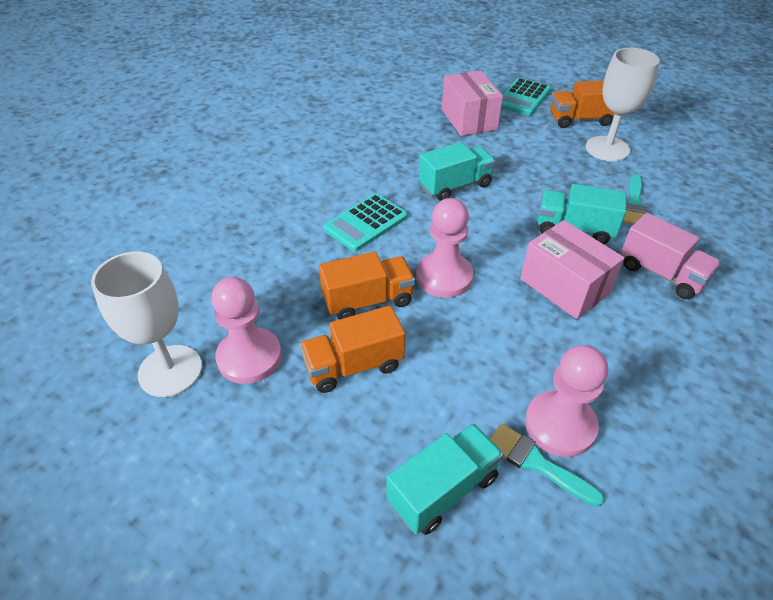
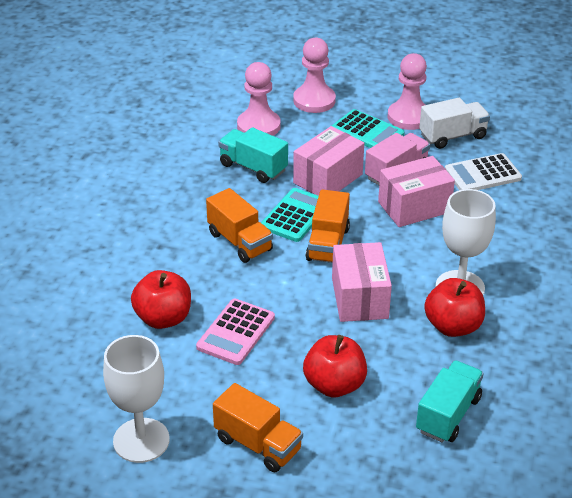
pink box: [442,70,503,136] [520,220,625,319] = 2 -> [293,126,364,196] [332,242,392,322] [378,156,455,227] = 3
pink calculator: none = 0 -> [196,299,275,365] = 1
red apple: none = 0 -> [131,270,191,329] [303,335,367,397] [424,278,485,337] = 3
turquoise brush: [490,423,604,507] [623,175,647,225] = 2 -> none = 0
turquoise truck: [386,423,504,535] [419,142,496,201] [537,184,626,244] = 3 -> [218,127,288,183] [416,360,484,443] = 2
white calculator: none = 0 -> [445,153,522,190] = 1
white truck: none = 0 -> [419,98,490,149] = 1

